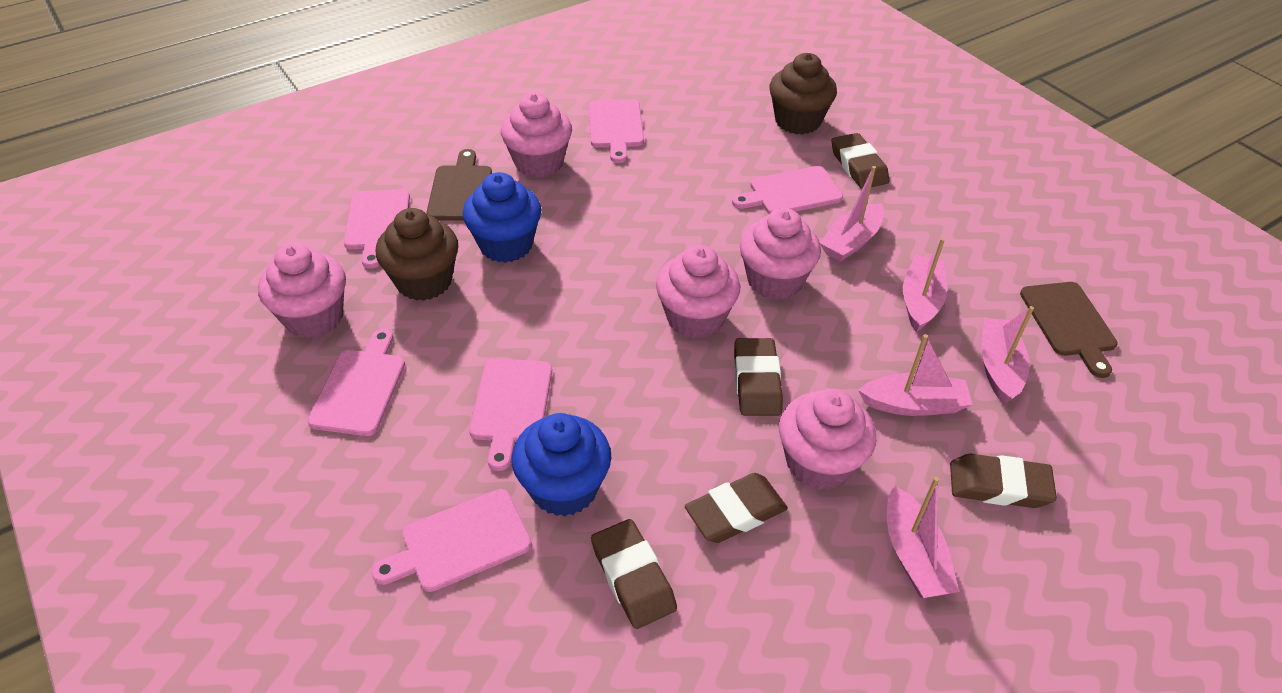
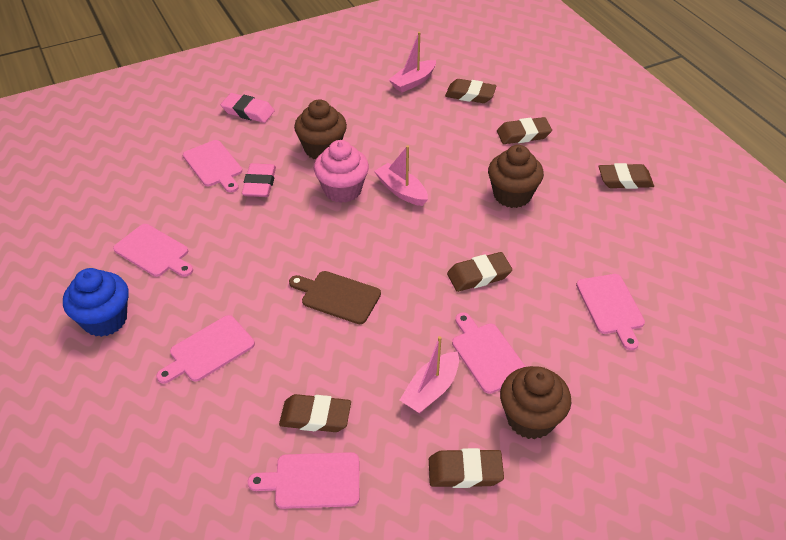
blue cupcake: [462,172,541,263] [512,413,612,517] = 2 -> [63,268,129,337] = 1
brown cupcake: [376,208,458,301] [769,53,837,135] = 2 -> [294,99,347,159] [488,145,544,208] [500,366,571,439] = 3
brown cutting board: [427,149,492,221] [1020,282,1118,378] = 2 -> [289,271,381,324] = 1
brown eraser: [591,519,677,629] [685,473,788,543] [734,338,783,416] [832,133,889,189] [950,454,1057,508] = 5 -> [279,394,351,432] [429,448,504,488] [445,79,497,103] [447,252,512,292] [497,117,552,144] [598,163,654,189] = 6
pink boat: [820,166,884,262] [858,334,973,416] [887,477,959,598] [903,238,947,332] [981,306,1034,404] = 5 -> [374,146,428,206] [388,32,436,92] [400,336,459,414] = 3
pink cupcake: [258,243,346,338] [501,93,572,178] [656,245,740,339] [740,208,821,300] [779,389,876,490] = 5 -> [314,140,369,203] = 1
pink eraser: none = 0 -> [221,93,275,123] [242,163,276,197] = 2

